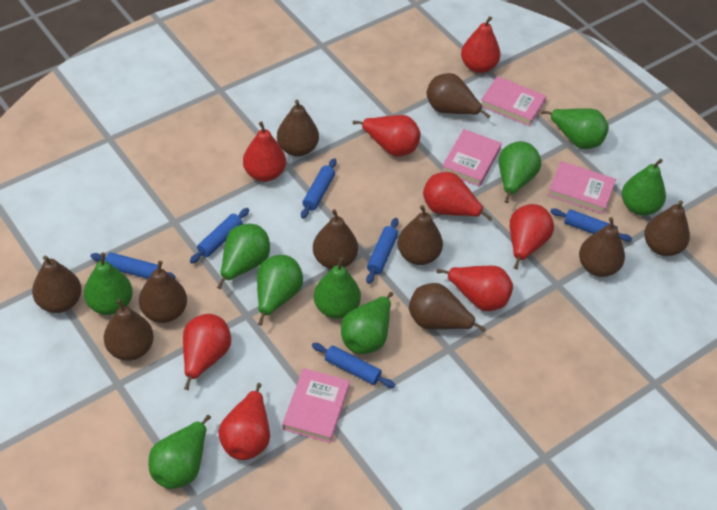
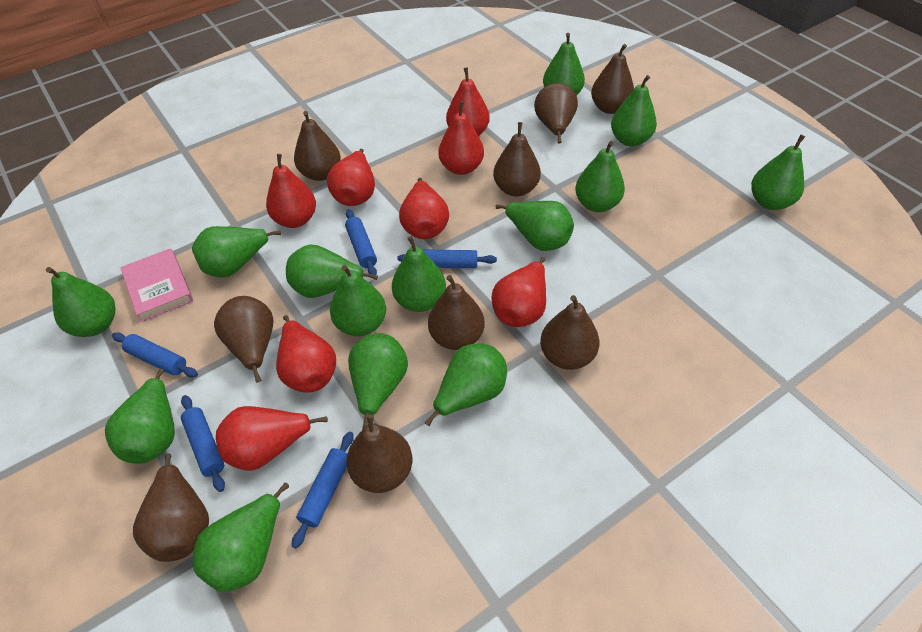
blue rolling pin: [90,252,176,279] [190,208,249,264] [301,158,337,219] [312,343,395,388] [366,218,399,284] [550,208,632,242] = 6 -> [112,332,198,377] [181,395,225,492] [292,432,354,549] [345,209,377,275] [397,250,497,268] = 5
brown pear: [32,255,81,313] [104,299,154,361] [139,261,187,323] [277,100,319,157] [313,209,358,269] [398,205,443,265] [409,283,486,332] [427,73,490,118] [579,217,625,277] [644,200,690,256] = 10 -> [133,453,209,562] [214,296,274,383] [294,111,341,181] [346,414,412,493] [428,275,484,350] [493,122,541,196] [534,83,578,144] [540,295,599,370] [591,44,634,114] = 9
green pear: [84,253,133,315] [148,415,211,489] [217,224,270,289] [257,255,303,326] [314,257,361,319] [341,292,393,354] [499,141,541,203] [541,108,609,149] [622,159,666,216] = 9 -> [46,267,116,337] [105,369,175,464] [192,226,281,277] [193,482,289,592] [286,245,378,298] [330,265,386,336] [348,333,408,429] [392,236,446,312] [425,344,507,426] [495,201,574,251] [543,33,585,96] [575,141,625,212] [611,75,657,146] [751,135,805,210] = 14
pink book: [282,368,350,443] [441,129,502,187] [481,76,546,126] [548,161,616,214] = 4 -> [120,248,193,322] = 1

